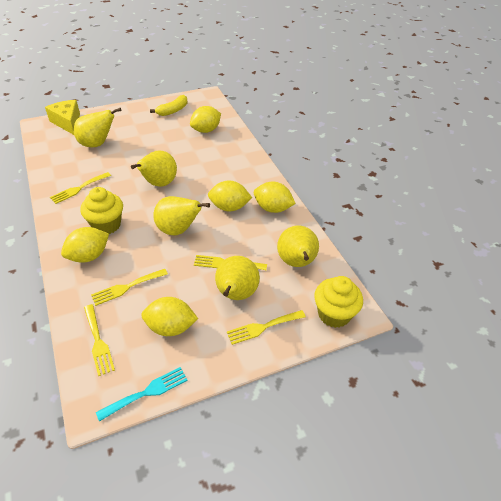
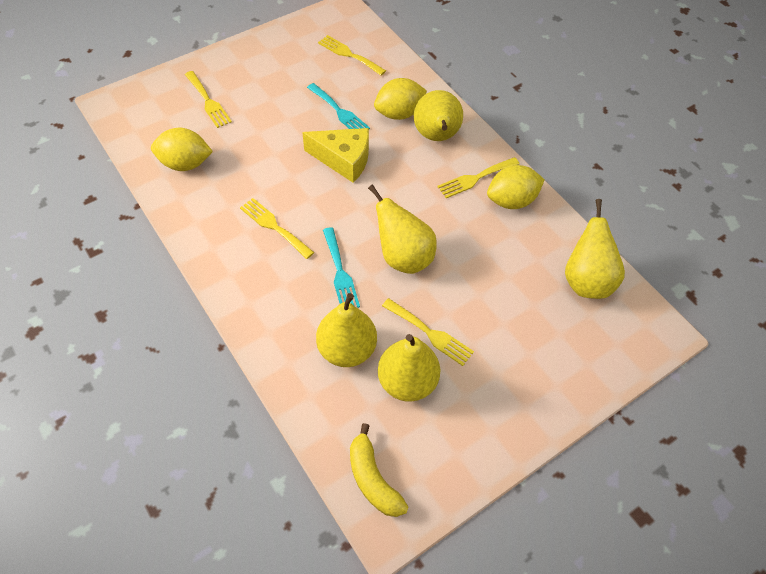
turquoise fork: [96,367,188,422] = 1 -> [307,83,370,129] [323,227,360,308] = 2
yellow cupcake: [80,187,123,234] [314,276,363,328] = 2 -> none = 0
yellow lemon: [61,227,109,263] [141,297,198,336] [190,106,221,133] [208,180,252,211] [254,182,296,213] = 5 -> [151,128,213,171] [374,78,427,120] [487,165,545,209] = 3

